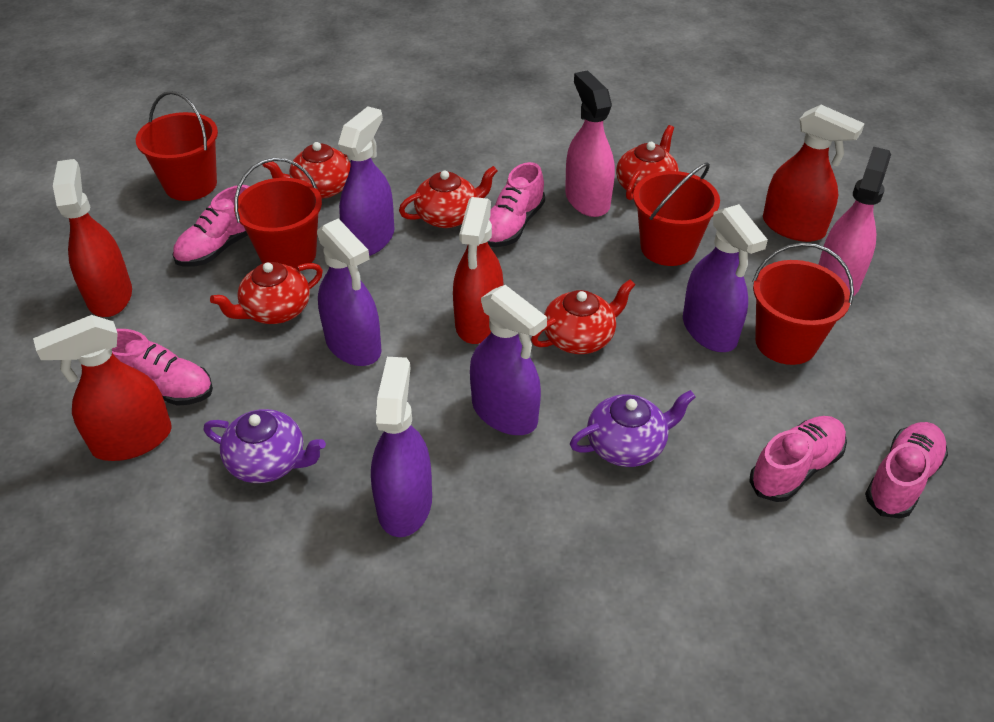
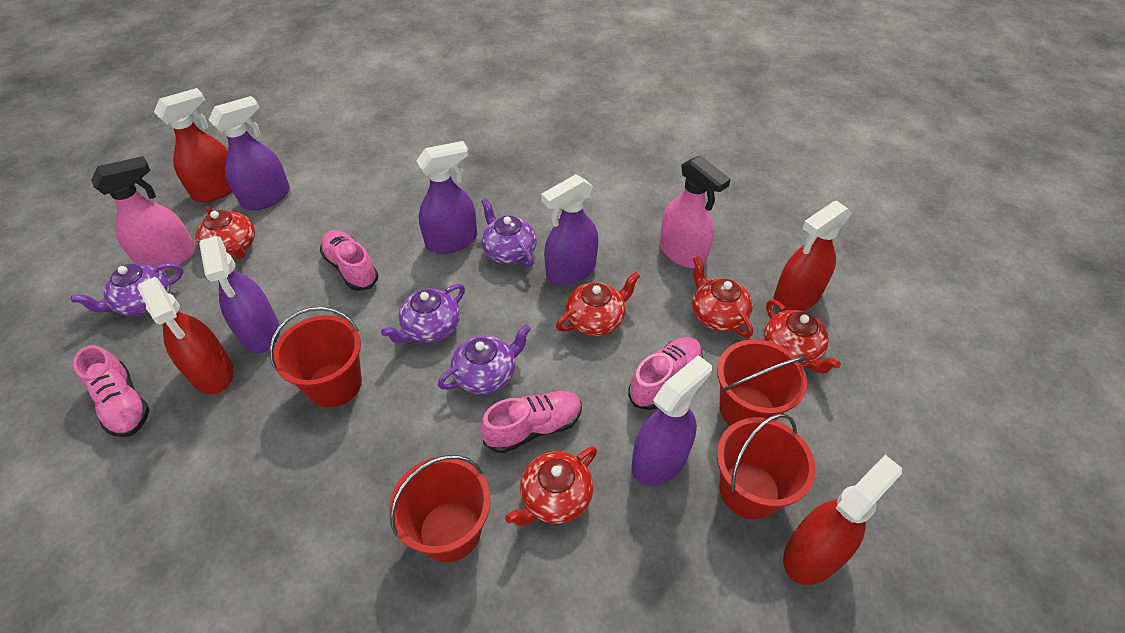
pink shoe: [112,329,213,406] [172,185,250,267] [488,162,545,247] [749,416,847,502] [865,422,948,518] = 5 -> [73,345,150,437] [320,230,379,291] [480,391,582,453] [628,337,703,410] = 4
purple teapot: [204,409,326,483] [570,390,696,467] = 2 -> [71,263,184,316] [381,284,465,344] [438,324,531,394] [481,198,537,267] = 4

